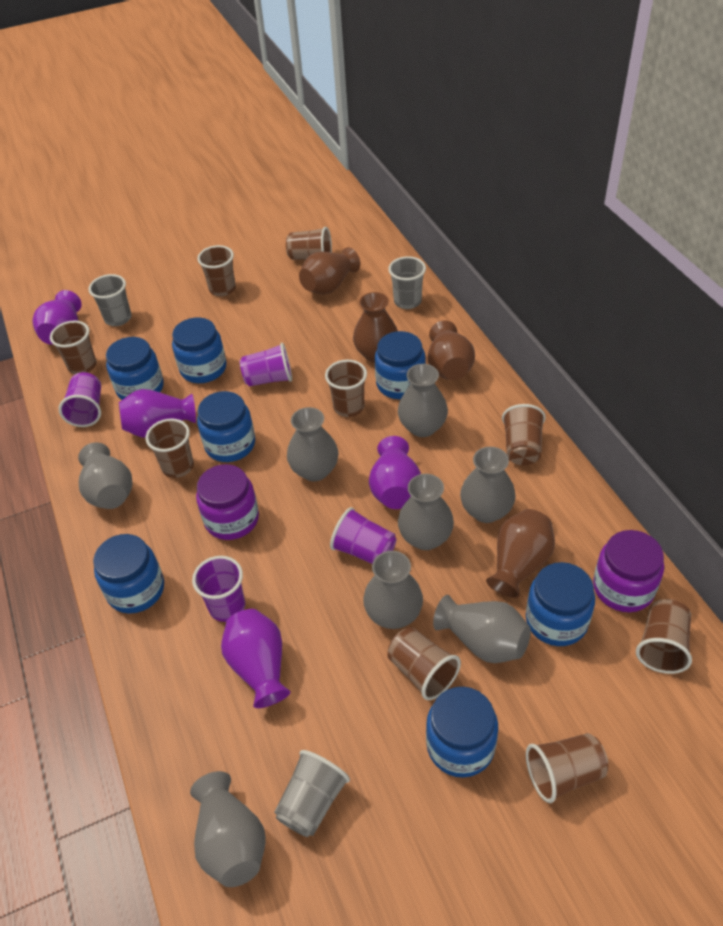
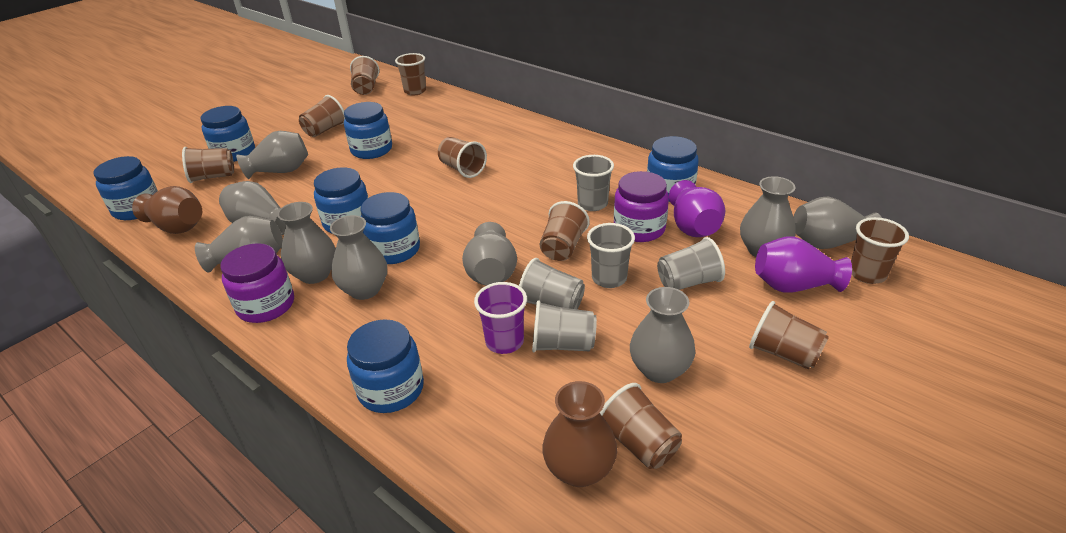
brown vase: [299,247,360,295] [353,292,398,363] [428,320,475,380] [486,509,555,598] = 4 -> [132,186,202,234] [542,381,617,487] = 2
grey cup: [88,274,132,326] [274,750,350,837] [388,256,426,309] = 3 -> [519,258,585,309] [532,300,597,352] [573,155,614,211] [587,223,635,288] [657,237,725,290] = 5
grey vase: [78,442,133,509] [190,771,266,887] [287,407,339,481] [363,551,423,629] [398,364,448,437] [398,474,454,550] [433,595,531,663] [460,447,516,523] = 8 -> [195,216,283,273] [219,181,286,235] [236,131,308,179] [277,202,336,284] [330,215,387,300] [462,222,517,286] [630,287,696,383] [740,176,796,257] [793,197,882,249] = 9
purple cup: [59,372,101,427] [192,556,245,622] [240,343,292,386] [330,507,397,564] = 4 -> [474,282,527,354] = 1
purple vase: [32,290,82,345] [119,389,196,438] [221,609,290,708] [369,436,421,509] = 4 -> [669,180,725,237] [755,237,852,292] = 2

